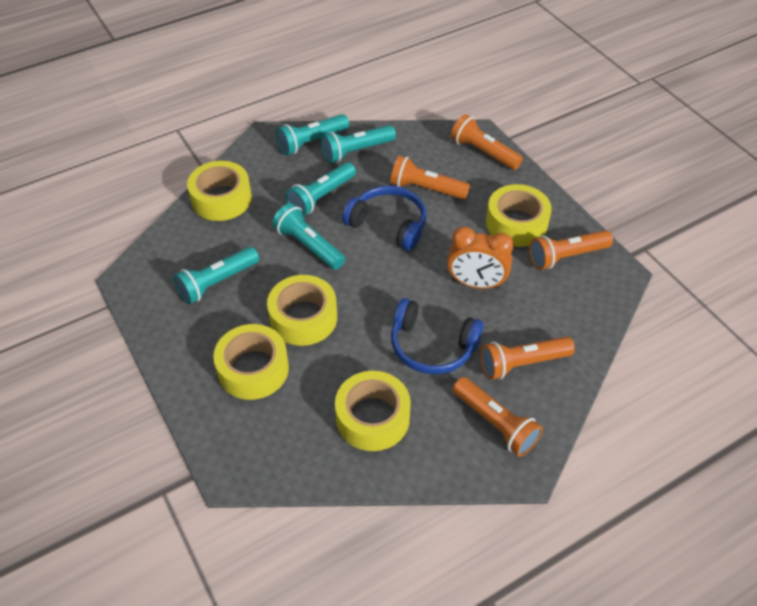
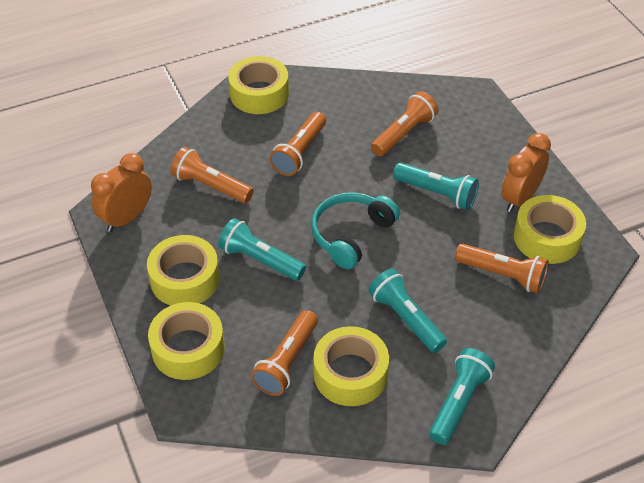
blue headphones: [342,185,427,251] [391,298,484,374] = 2 -> none = 0
orange clock: [447,227,514,289] = 1 -> [91,153,152,232] [501,133,551,212] = 2
turquoise flashlight: [173,247,259,304] [272,203,345,270] [276,114,349,155] [286,162,356,216] [321,125,396,163] = 5 -> [218,218,306,281] [368,269,447,353] [393,163,479,210] [429,348,495,445] = 4
turquoise headphones: none = 0 -> [311,192,400,269] = 1

